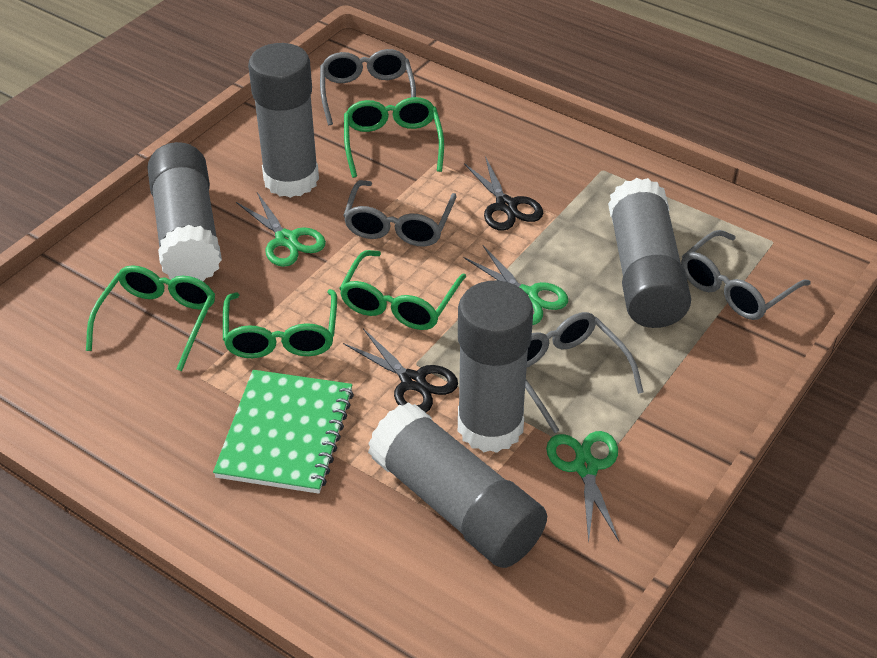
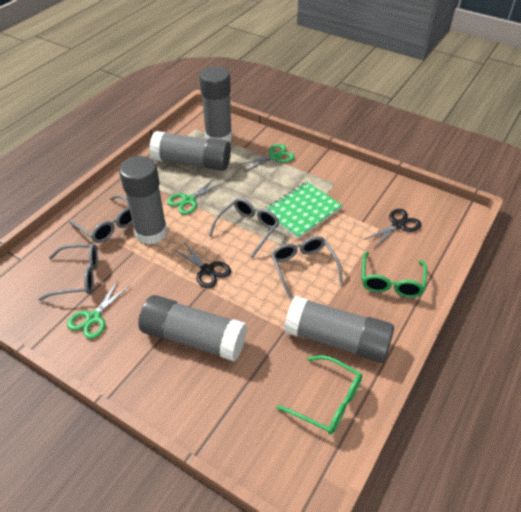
green glasses: [86,265,215,371] [223,289,337,358] [339,250,466,330] [344,97,444,178] = 4 -> [276,355,362,434] [362,252,427,298] = 2

